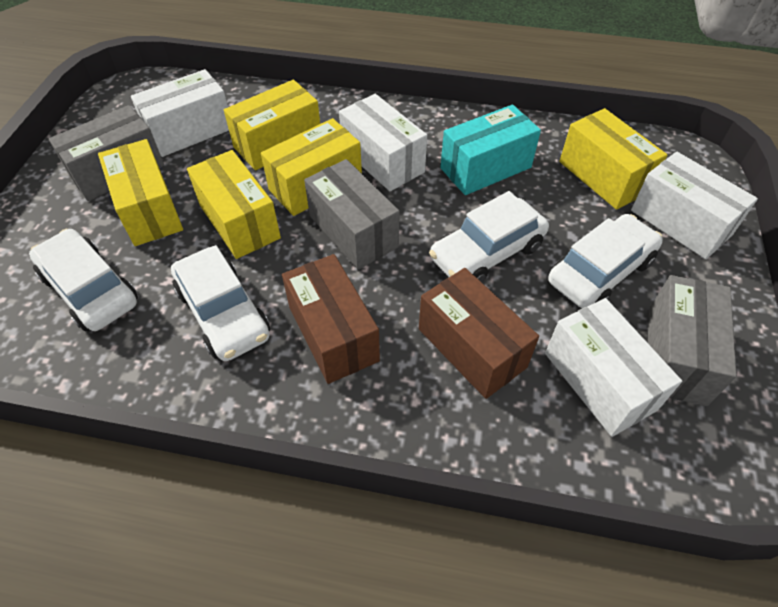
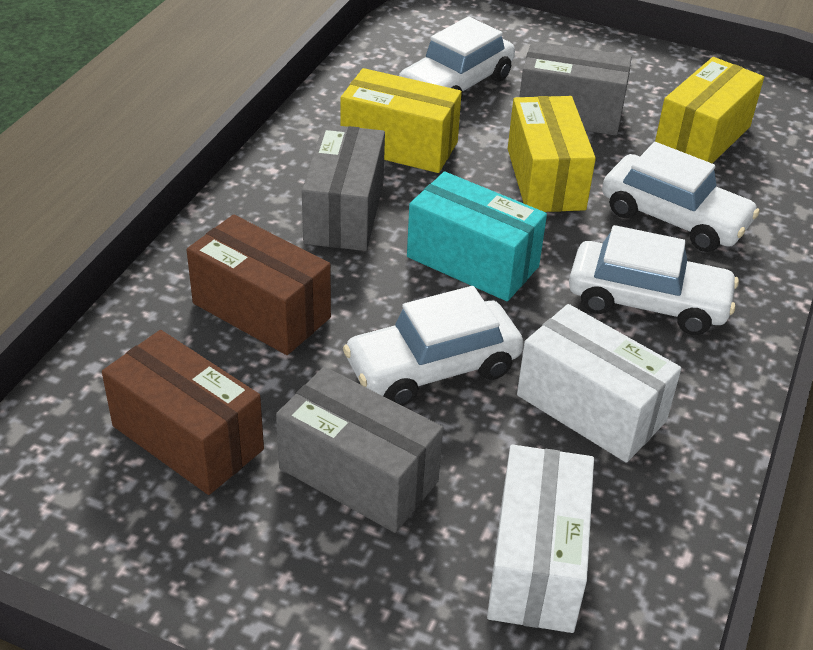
white box: [131,69,229,157] [339,94,427,191] [545,298,682,437] [631,152,758,259] = 4 -> [487,445,594,633] [517,304,682,463] = 2
yellow box: [98,139,183,246] [187,150,281,259] [224,80,320,170] [261,118,362,216] [559,108,667,210] = 5 -> [340,68,462,173] [508,96,596,212] [655,57,764,164] = 3

